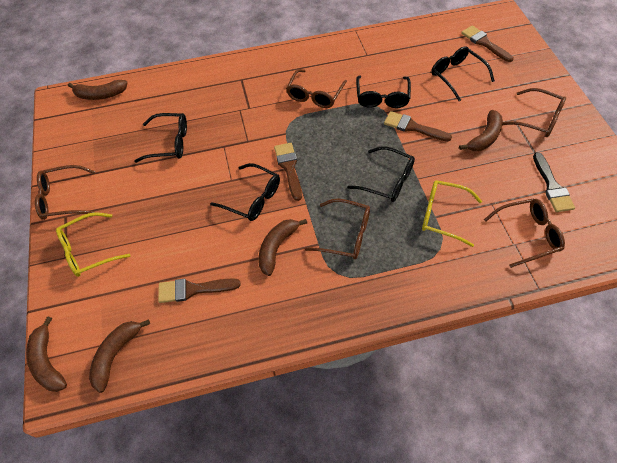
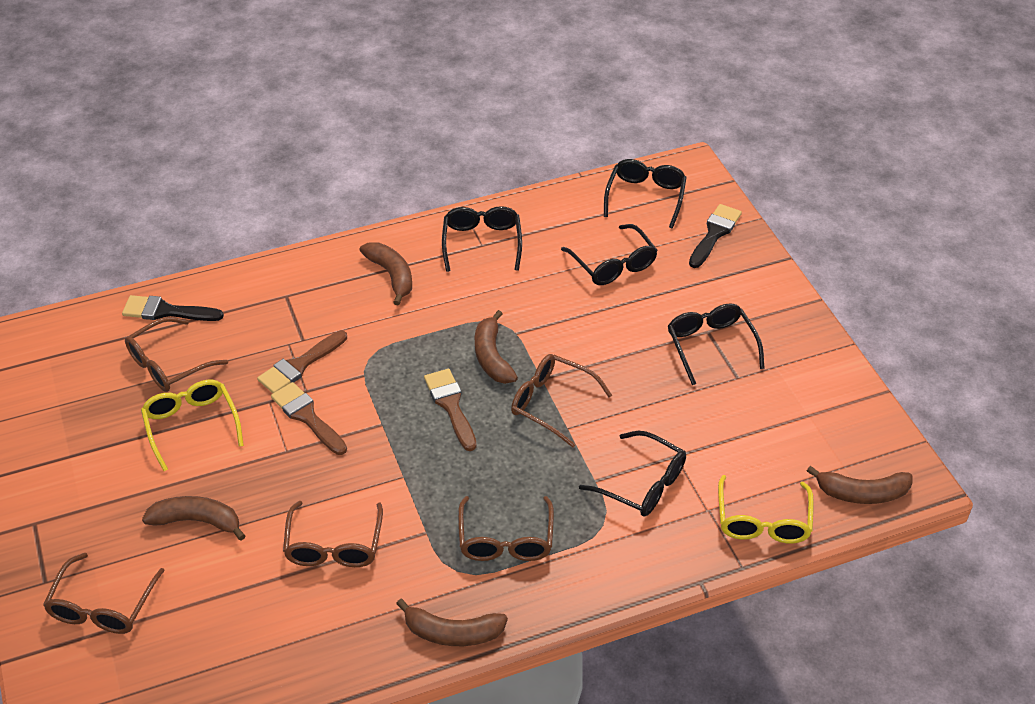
black brush: [533,152,575,212] = 1 -> [122,295,224,321] [689,204,742,268] = 2
brown brush: [158,278,241,303] [274,143,302,201] [384,111,452,141] [461,26,514,62] = 4 -> [257,331,347,393] [271,382,347,455] [424,369,477,451] = 3

